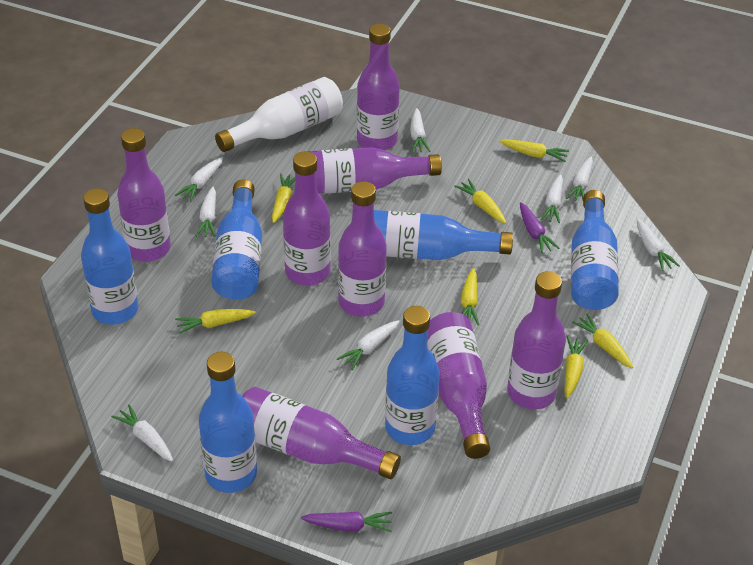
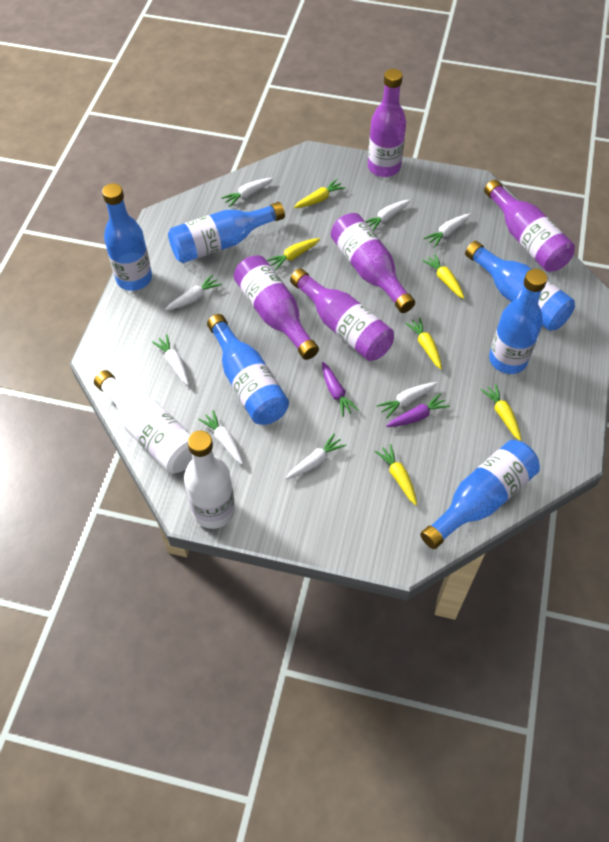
purple bottle: [117,128,171,262] [242,387,401,479] [283,151,331,286] [307,147,442,194] [338,181,387,317] [357,24,400,150] [427,312,490,459] [507,271,566,409] = 8 -> [234,255,319,360] [290,268,394,361] [331,213,415,313] [368,69,406,177] [484,180,575,272] = 5
white bottle: [215,77,343,152] = 1 -> [94,370,192,473] [184,430,235,529] = 2
yellow carrot: [175,309,256,334] [272,173,295,223] [454,179,506,224] [461,268,479,325] [499,139,569,162] [564,336,588,399] [572,313,633,369] = 7 -> [266,238,320,271] [294,179,346,208] [375,444,417,505] [405,317,442,369] [422,254,464,299] [480,384,521,441] = 6

